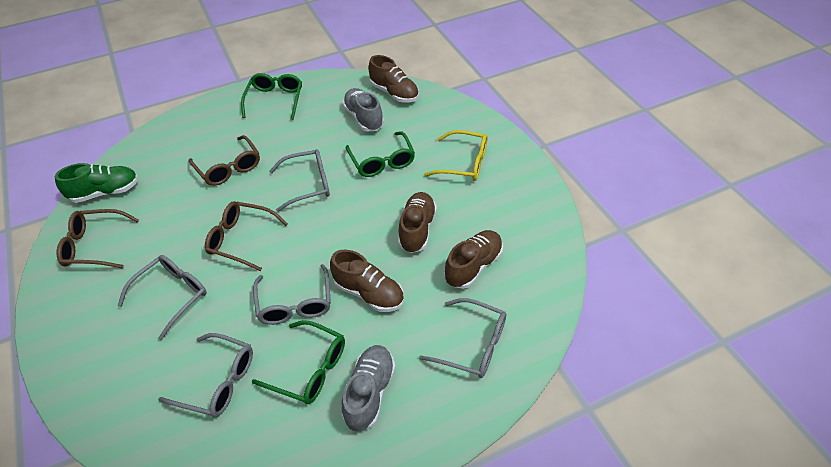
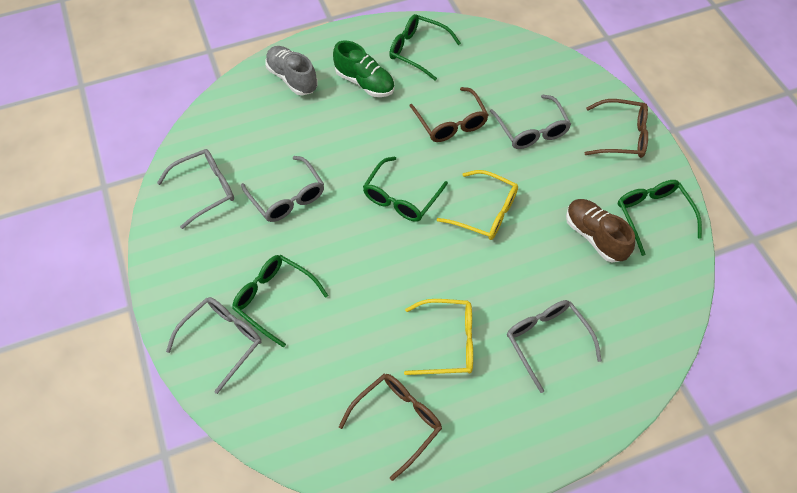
brown shoe: [330,250,404,312] [368,55,419,103] [398,192,437,253] [445,230,503,289] = 4 -> [566,199,635,263] = 1
green glasses: [241,73,302,120] [252,320,345,404] [346,131,415,177] = 3 -> [232,255,328,348] [363,156,448,222] [389,14,461,81] [618,180,702,256] = 4
grey shoe: [342,88,384,131] [342,345,396,431] = 2 -> [265,46,318,95] = 1
yellow glasses: [424,130,488,181] = 1 -> [404,299,473,375] [437,170,518,240] = 2

